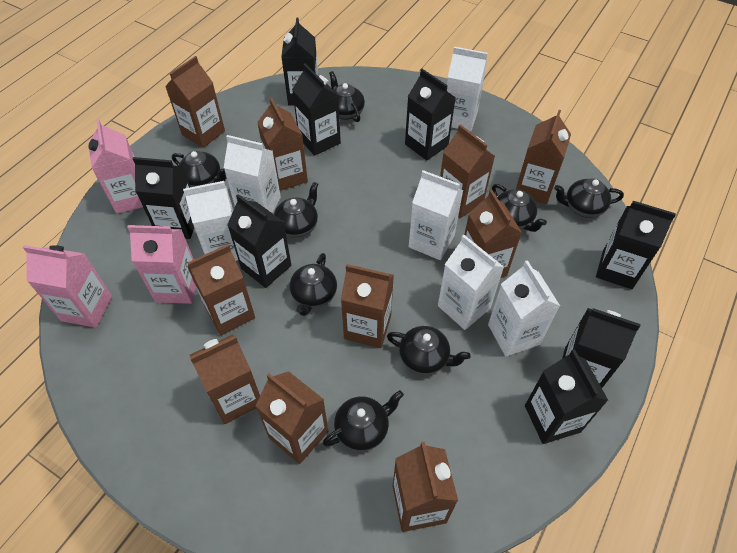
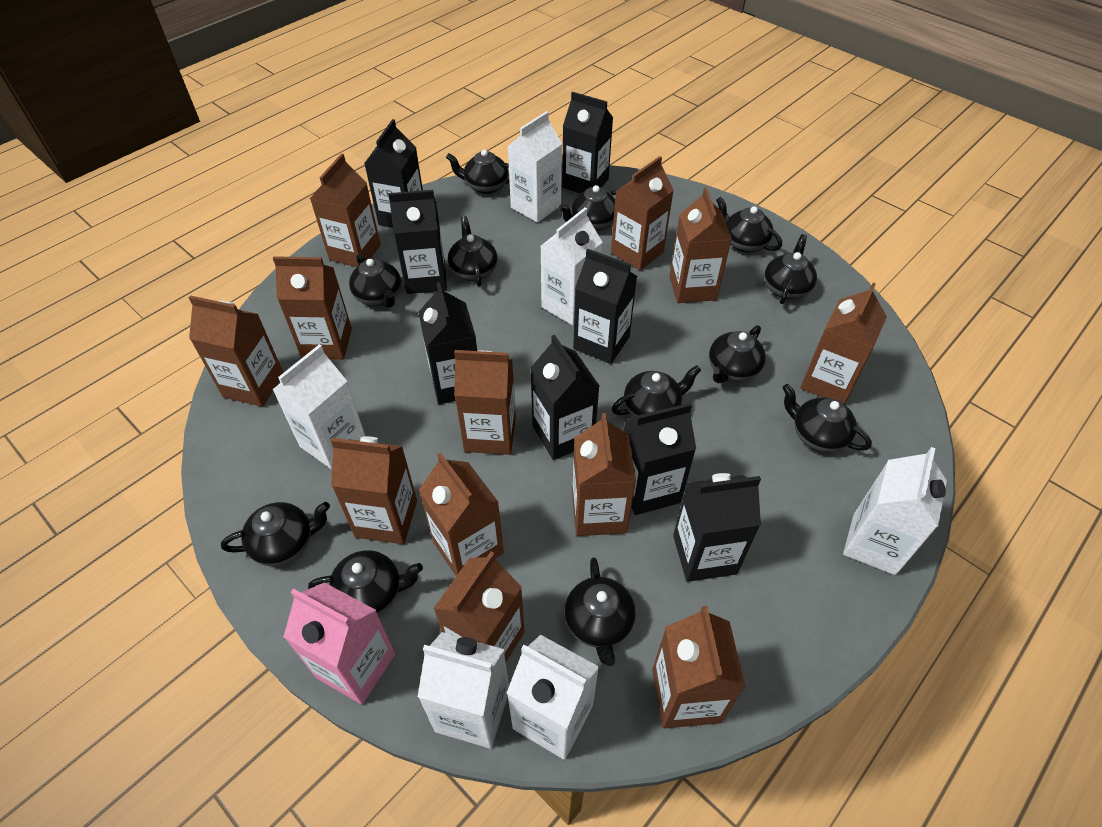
black teapot: [172,151,226,187] [274,182,318,238] [290,253,337,316] [323,390,404,451] [329,71,365,122] [387,326,471,375] [492,184,547,232] [554,178,624,218] = 8 -> [221,502,330,566] [308,550,423,615] [349,254,401,308] [446,149,510,194] [448,216,498,286] [559,185,617,231] [565,558,635,666] [612,365,701,417] [709,325,766,383] [716,197,782,252] [764,234,817,304] [782,384,872,452] = 12
brown carton: [165,56,225,148] [187,244,255,335] [190,334,260,424] [256,371,328,464] [257,98,308,191] [341,264,394,348] [393,442,458,532] [440,124,495,218] [464,190,522,278] [516,110,571,204] = 10 -> [189,295,284,407] [273,256,352,360] [310,153,381,267] [331,436,417,544] [419,453,504,576] [433,552,525,662] [454,350,516,455] [572,413,636,536] [611,156,674,270] [652,606,746,729] [669,188,732,303] [800,283,887,404] = 12
pink carton: [23,245,112,328] [88,119,143,214] [127,225,196,304] = 3 -> [284,582,396,704] = 1

